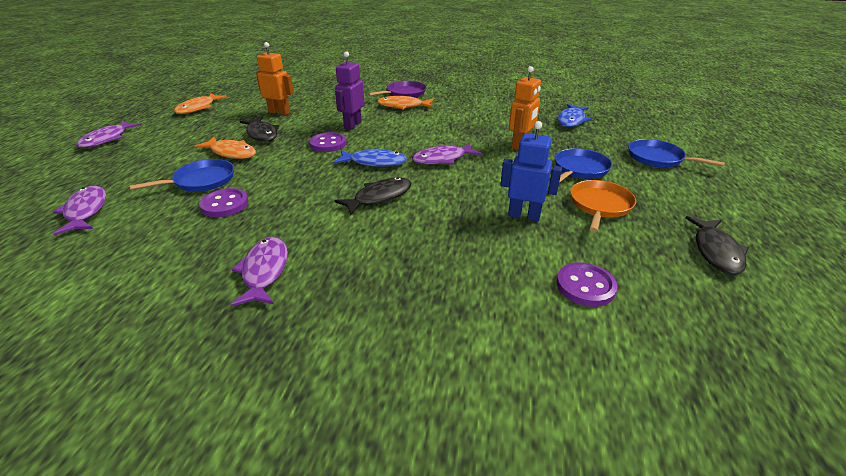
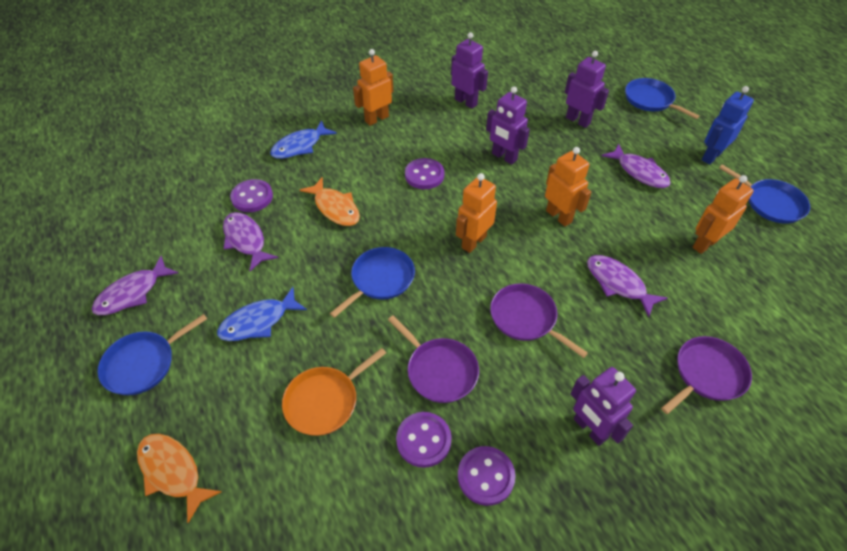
black fish: [240,116,279,142] [334,177,411,215] [686,216,749,275] = 3 -> none = 0
blue pan: [130,159,234,192] [555,148,612,183] [628,139,725,167] = 3 -> [98,314,207,395] [330,247,415,318] [625,78,699,119] [719,164,810,224] = 4
orange fish: [174,93,227,114] [194,137,256,159] [377,96,433,109] = 3 -> [137,434,221,523] [300,177,360,226] = 2
orange robot: [256,42,294,115] [509,66,541,150] = 2 -> [353,49,393,126] [456,173,497,253] [545,147,591,227] [692,175,754,254] = 4
purple button: [199,188,248,217] [309,132,347,152] [556,262,617,307] = 3 -> [230,179,273,212] [396,412,451,468] [405,158,445,189] [458,446,515,506] = 4
purple pan: [368,81,427,98] = 1 -> [388,315,479,403] [490,284,588,358] [661,336,752,414] = 3
purple robot: [335,51,365,130] = 1 -> [451,32,488,109] [486,86,530,165] [565,51,609,128] [571,367,636,446] = 4

